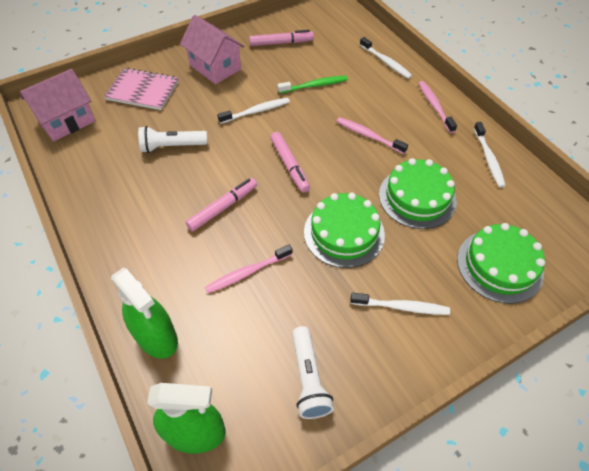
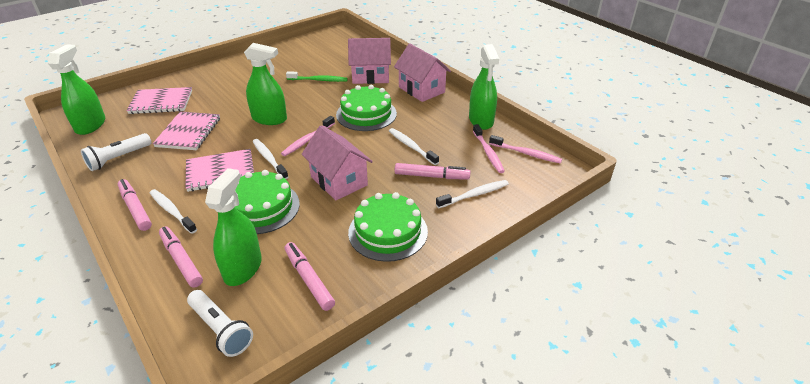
green spray bottle: [111,267,178,359] [147,383,226,454] = 2 -> [48,44,105,135] [205,168,262,286] [244,43,287,125] [469,44,499,130] = 4
pink house: [20,69,96,141] [180,15,244,84] = 2 -> [301,125,373,200] [348,38,391,84] [394,44,451,102] = 3
pink marker: [186,178,257,232] [249,30,314,46] [270,132,310,193] = 3 -> [118,179,152,231] [159,226,203,288] [284,242,335,311] [395,163,471,179] = 4
pink notebook: [104,68,179,110] = 1 -> [126,87,192,114] [153,111,220,150] [186,149,254,192] = 3

